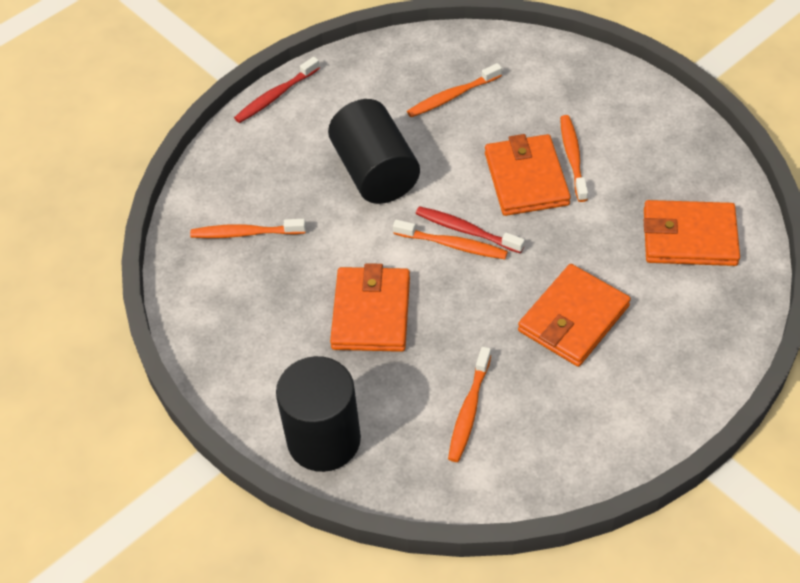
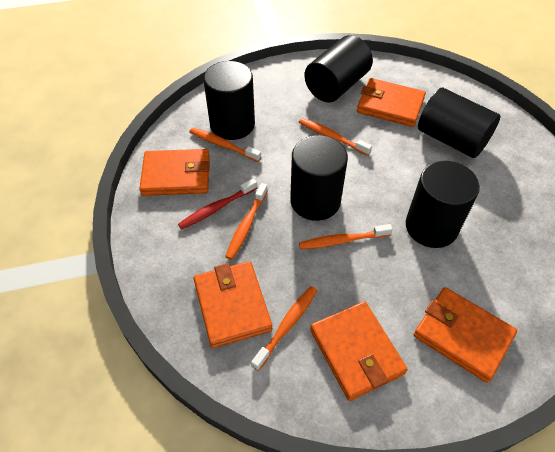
black cylinder: [276,356,361,472] [328,99,420,204] = 2 -> [203,61,255,140] [290,135,348,221] [304,35,373,103] [406,161,480,248] [418,88,500,158] = 5
orange wallet: [330,263,410,352] [485,134,571,216] [518,264,631,367] [644,200,740,266] = 4 -> [139,149,210,196] [194,261,272,348] [310,301,408,401] [357,78,426,127] [414,287,517,383] = 5
red toothbrush: [234,57,320,123] [416,206,525,254] = 2 -> [178,178,257,230] = 1

